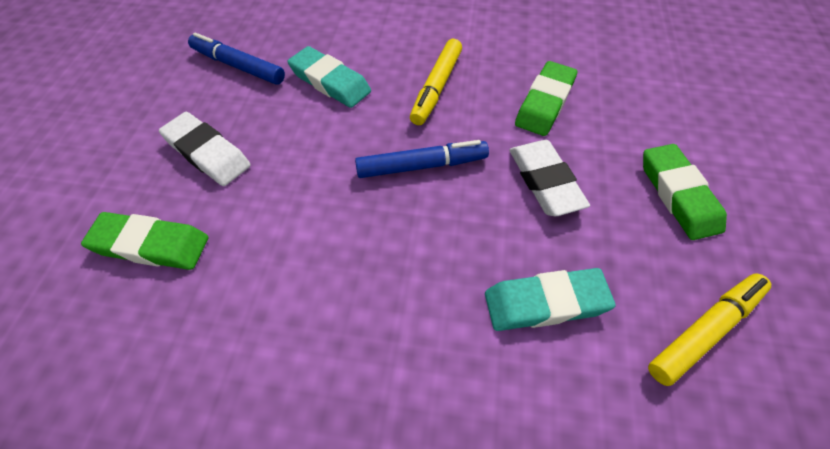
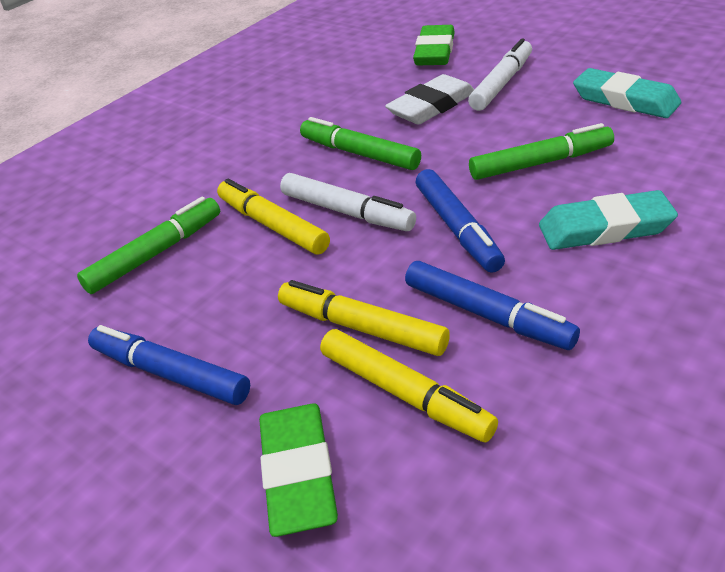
blue marker: [188,32,285,85] [355,140,489,178] = 2 -> [88,325,250,405] [405,261,580,350] [416,169,505,273] = 3
green eraser: [81,212,208,270] [515,61,577,136] [643,144,727,240] = 3 -> [259,404,338,537] [413,25,455,65] = 2
green marker: none = 0 -> [77,197,220,294] [300,117,421,170] [469,123,614,180] = 3
white eraser: [159,112,251,186] [509,140,590,216] = 2 -> [385,74,475,125] = 1
white marker: none = 0 -> [280,173,416,231] [468,38,532,111] = 2
yellow marker: [410,39,462,125] [648,274,771,386] = 2 -> [217,179,330,254] [278,280,450,356] [320,329,498,443] = 3

